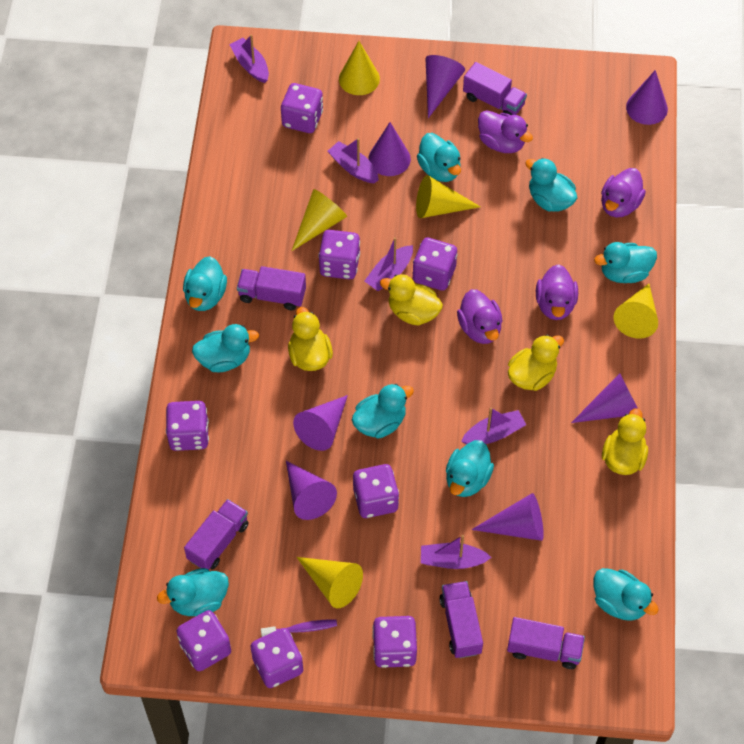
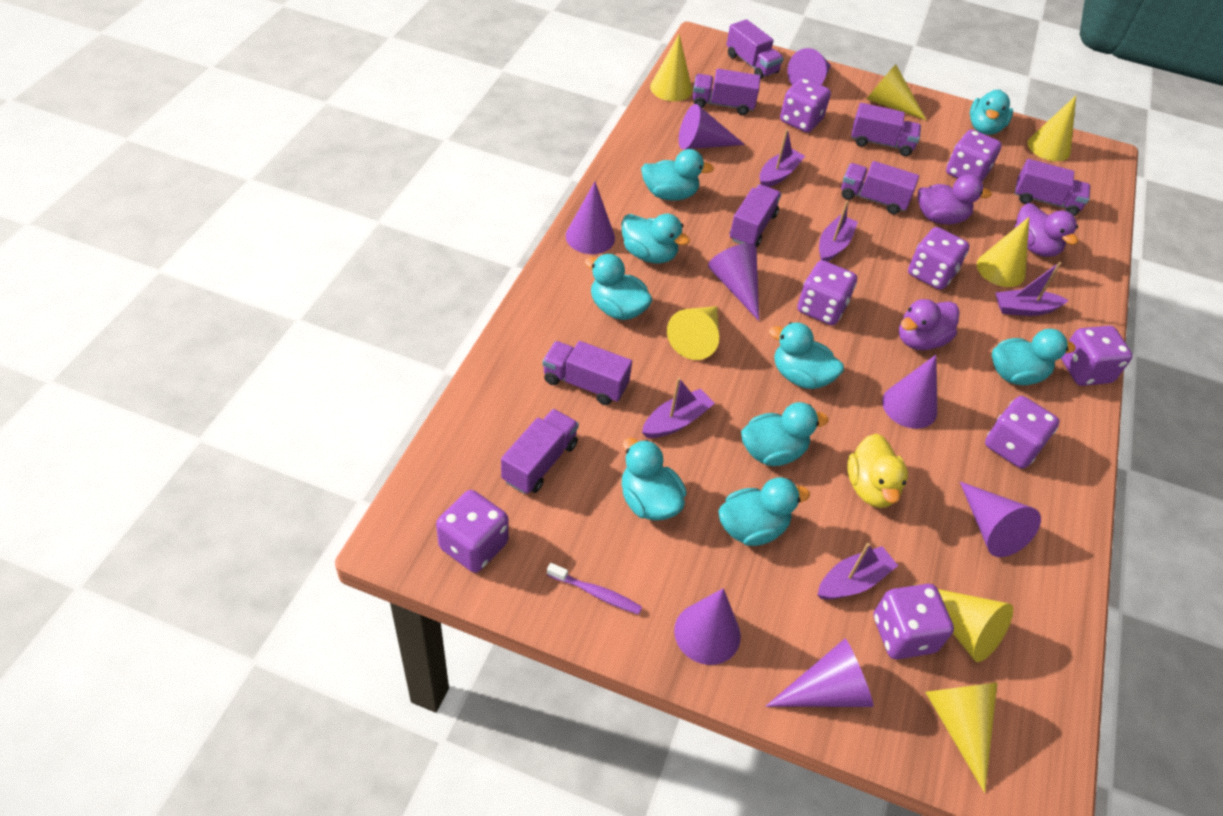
purple cone: [286,461,337,520] [293,395,348,451] [368,122,411,176] [425,55,465,118] [471,493,544,541] [571,373,638,423] [626,70,668,125] = 7 -> [566,182,615,254] [674,588,741,665] [679,104,745,149] [708,243,759,321] [766,639,874,707] [787,48,831,86] [882,355,937,429] [960,482,1041,557] = 8
purple duck: [457,289,502,344] [478,110,533,153] [536,264,578,320] [601,168,646,217] = 4 -> [899,299,960,350] [917,174,992,225] [1015,203,1078,257] = 3
purple truck: [184,499,249,570] [237,266,306,310] [439,581,483,658] [463,62,527,115] [507,617,585,669] = 5 -> [501,409,579,494] [542,341,632,405] [693,69,761,115] [726,19,784,79] [729,184,781,247] [841,161,919,214] [851,103,921,156] [1015,159,1090,216] = 8
yellow cone: [292,189,347,251] [297,557,363,608] [339,41,380,95] [416,175,481,218] [614,284,658,339] = 5 -> [650,34,692,101] [667,306,719,360] [867,64,927,121] [913,584,1013,662] [925,682,998,793] [977,217,1029,287] [1028,96,1076,161] = 7
yellow duck: [288,307,333,371] [380,274,443,326] [508,335,564,391] [602,409,648,475] = 4 -> [847,433,908,508] = 1

